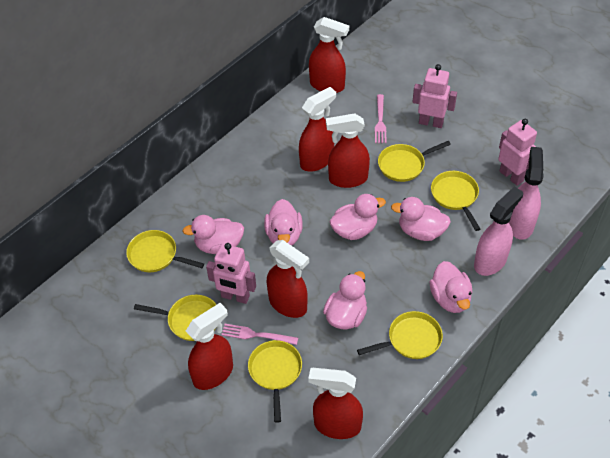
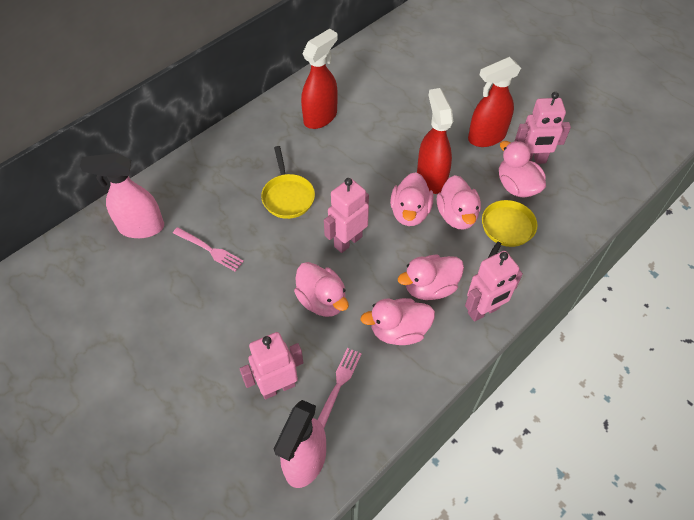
pink robot: [206,243,256,304] [413,64,457,128] [498,119,537,186] = 3 -> [240,332,303,400] [324,178,369,253] [465,251,523,322] [515,92,571,164] = 4
red spray bottle: [186,303,233,390] [267,240,309,318] [299,87,336,172] [308,368,363,439] [309,17,349,93] [326,113,370,188] = 6 -> [301,29,338,129] [417,88,453,194] [468,57,521,147] = 3
yellow pan: [126,230,204,272] [134,295,217,341] [248,340,302,423] [357,311,443,359] [378,141,451,182] [431,171,480,231] = 6 -> [261,146,315,219] [482,200,538,258] = 2

